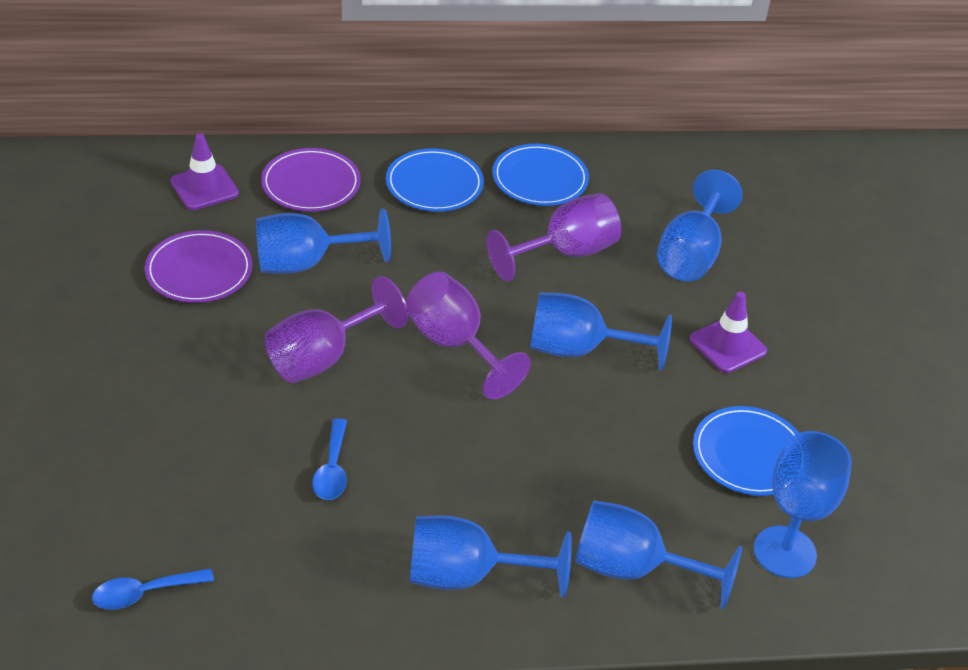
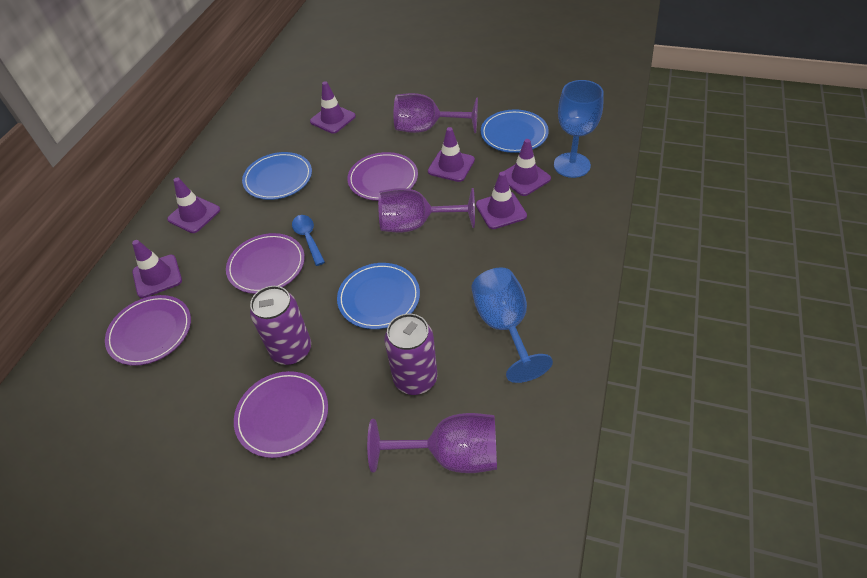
blue goblet: [256,209,391,274] [409,516,572,598] [530,292,672,371] [575,500,742,610] [657,170,743,281] [754,431,852,578] = 6 -> [471,267,553,383] [554,80,604,178] = 2
blue spoon: [92,568,214,610] [312,418,347,500] = 2 -> [292,215,325,266] = 1
purple can: none = 0 -> [250,286,311,365] [384,314,437,395] = 2
purple plate: [145,230,253,303] [261,148,361,212] = 2 -> [105,295,191,366] [226,233,305,294] [234,371,328,458] [347,152,418,201] = 4
purple traffic cone: [171,133,239,210] [690,292,767,373] = 2 -> [132,240,182,298] [167,177,220,233] [310,81,356,134] [428,127,475,182] [476,172,527,229] [503,139,551,196] = 6

